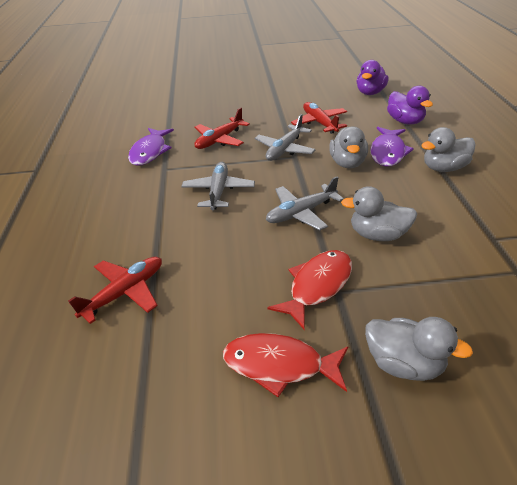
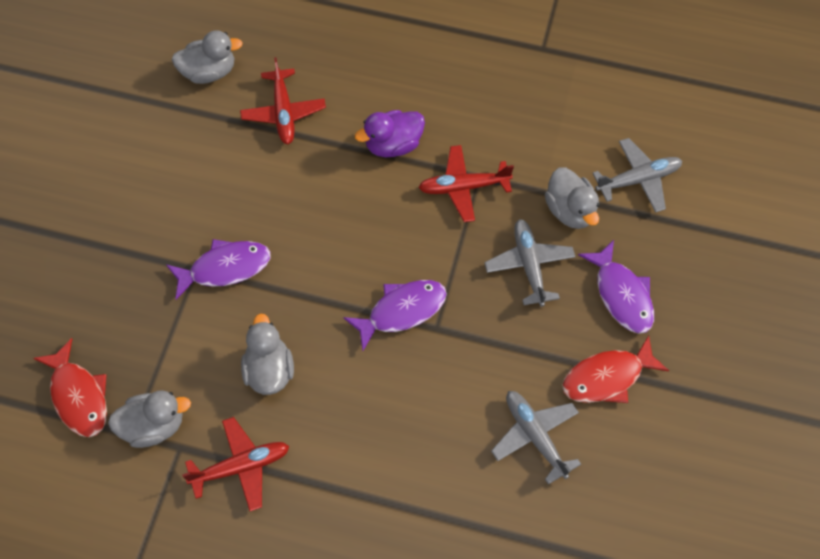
purple duck: [357,60,389,95] [387,86,433,125] = 2 -> [355,110,425,157] = 1
purple fish: [128,128,174,166] [371,127,414,167] = 2 -> [166,239,270,300] [343,280,447,351] [578,240,654,334] = 3

